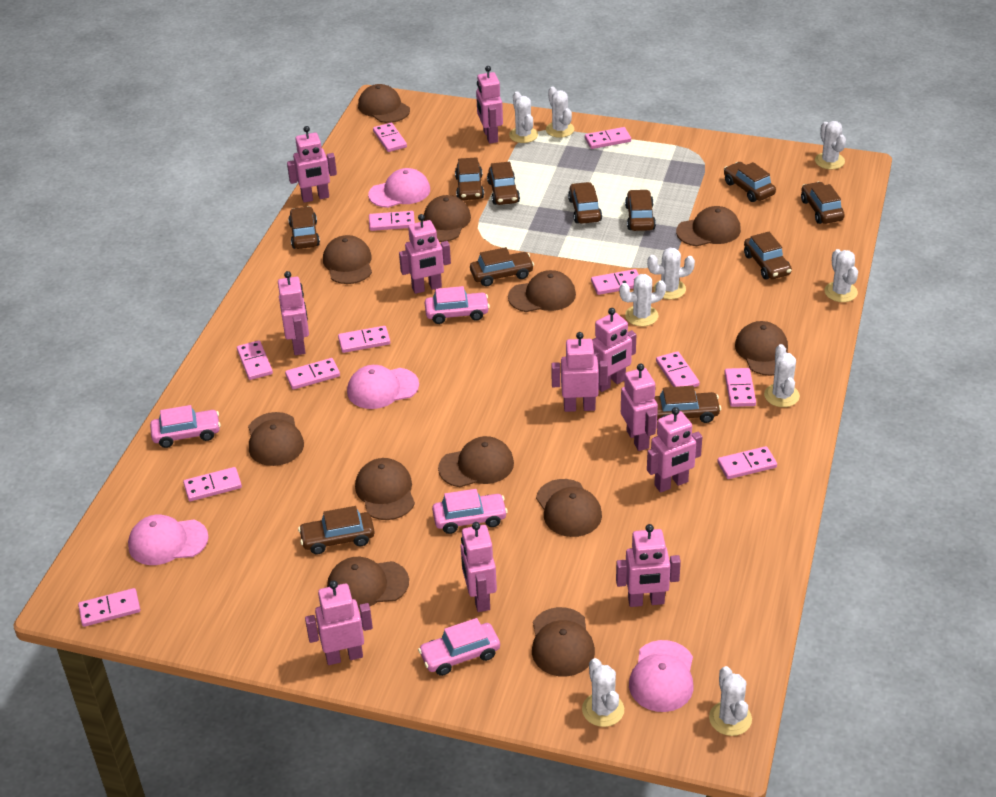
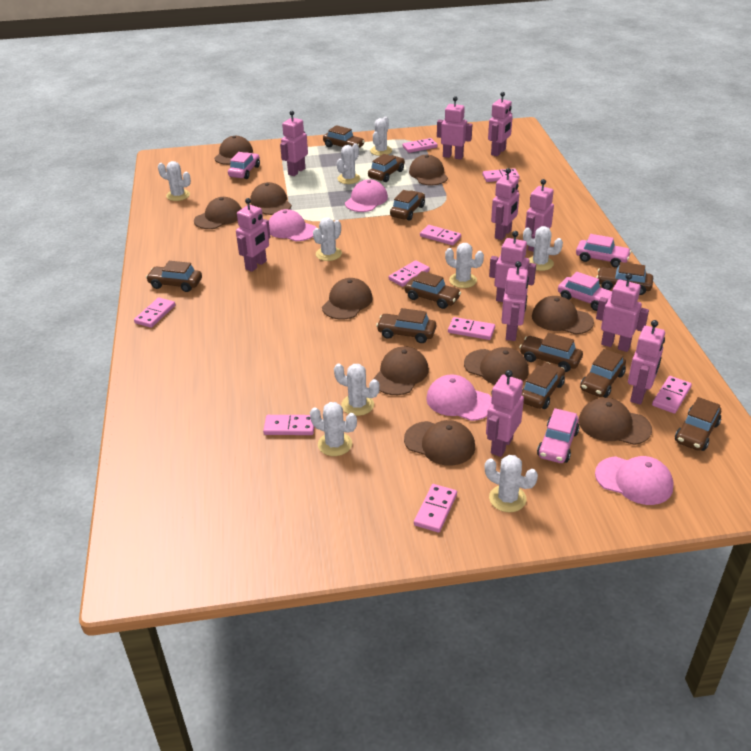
brown cap: [248,412,304,466] [323,235,372,284] [327,557,409,609] [355,458,415,520] [358,84,410,123] [424,195,471,242] [438,436,514,487] [508,270,576,312] [532,607,595,677] [536,479,602,537] [676,206,741,246] [735,321,788,376] = 12 -> [194,197,242,229] [214,136,253,165] [250,182,292,215] [322,278,373,320] [372,346,429,395] [404,420,475,466] [409,155,448,185] [464,347,529,385] [532,296,594,334] [579,398,652,445] = 10
pink domino: [78,588,140,627] [183,467,242,501] [237,341,273,380] [285,358,340,390] [338,326,390,353] [369,211,415,231] [373,123,407,152] [585,127,631,149] [591,269,639,295] [656,351,700,387] [717,446,777,479] [724,368,756,407] = 12 -> [134,297,175,328] [263,415,314,435] [389,260,430,287] [402,138,438,153] [414,484,457,533] [420,225,461,245] [448,317,495,340] [482,168,520,182] [652,376,692,414] = 9

